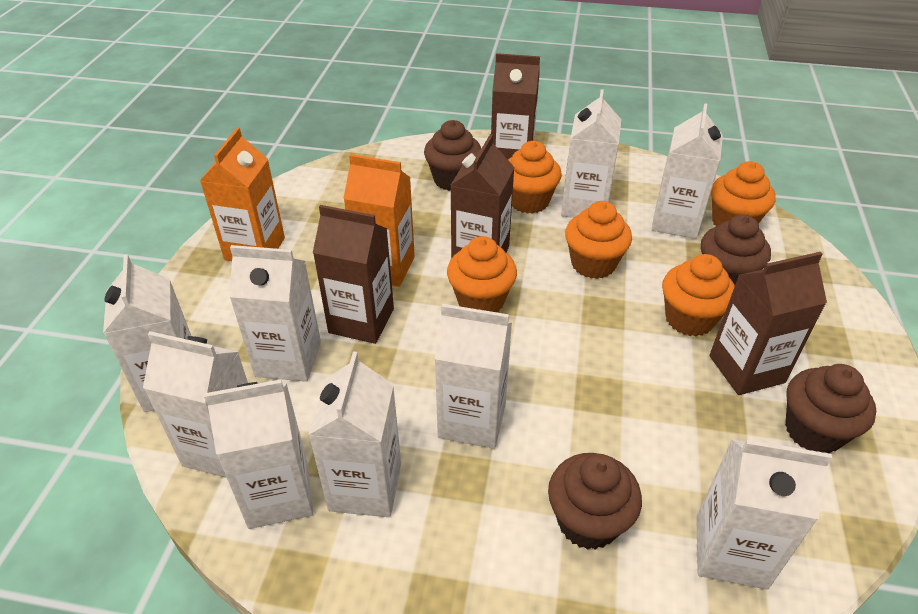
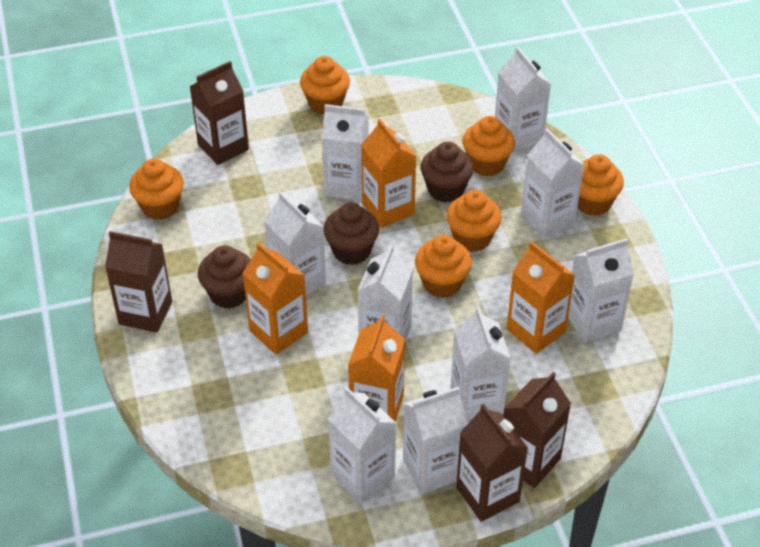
brown cupcake: [424,120,481,191] [548,453,642,550] [701,214,771,285] [785,364,876,454] = 4 -> [198,245,251,309] [323,203,379,265] [421,141,474,202] = 3
orange carton: [200,128,285,261] [343,154,415,287] = 2 -> [242,242,308,355] [348,315,405,422] [361,119,416,228] [507,241,575,354] = 4
orange cupcake: [447,236,517,312] [508,141,562,214] [565,201,632,279] [662,254,735,337] [711,161,776,227] = 5 -> [129,159,184,220] [300,56,350,115] [415,235,472,298] [446,190,502,252] [463,116,515,176] [578,154,624,216] = 6

